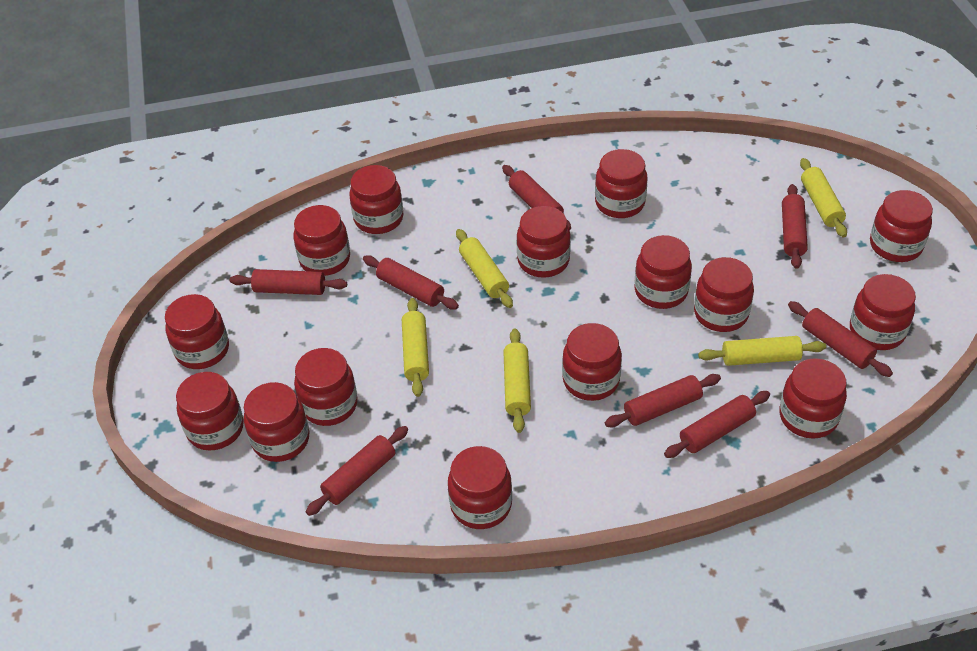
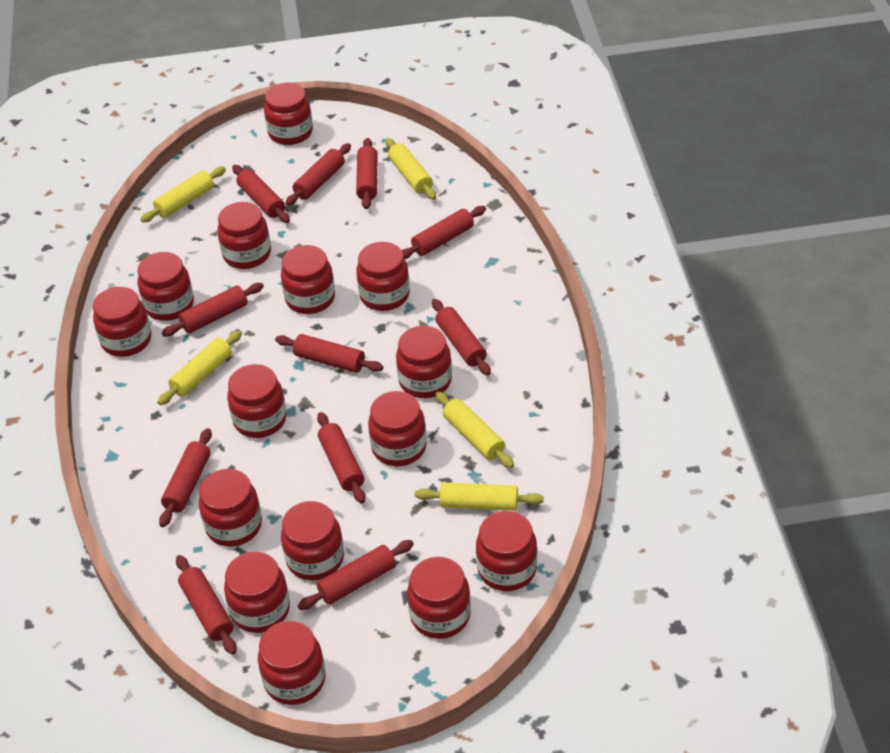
red rolling pin: [230,269,347,295] [306,426,408,516] [363,255,459,310] [502,165,571,230] [605,374,721,427] [664,391,770,458] [782,184,808,269] [788,301,893,377] = 8 -> [159,428,212,527] [162,283,264,336] [176,555,237,655] [232,165,290,223] [275,334,383,373] [286,143,351,206] [298,540,414,610] [317,412,365,504] [356,138,378,209] [402,206,486,259] [432,299,491,375] = 11

